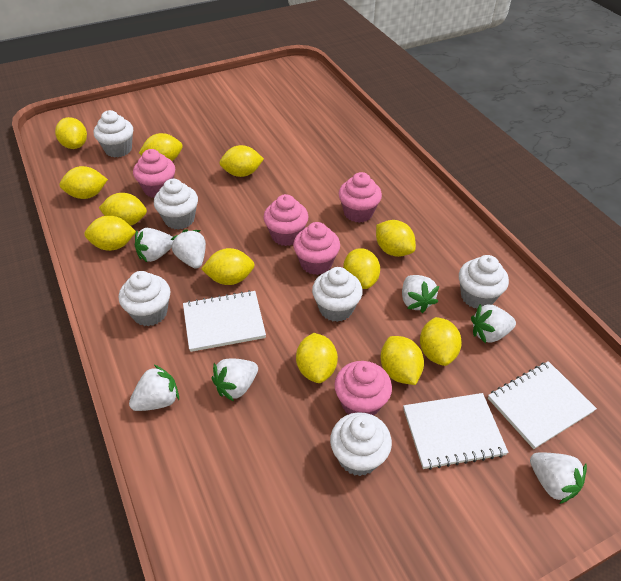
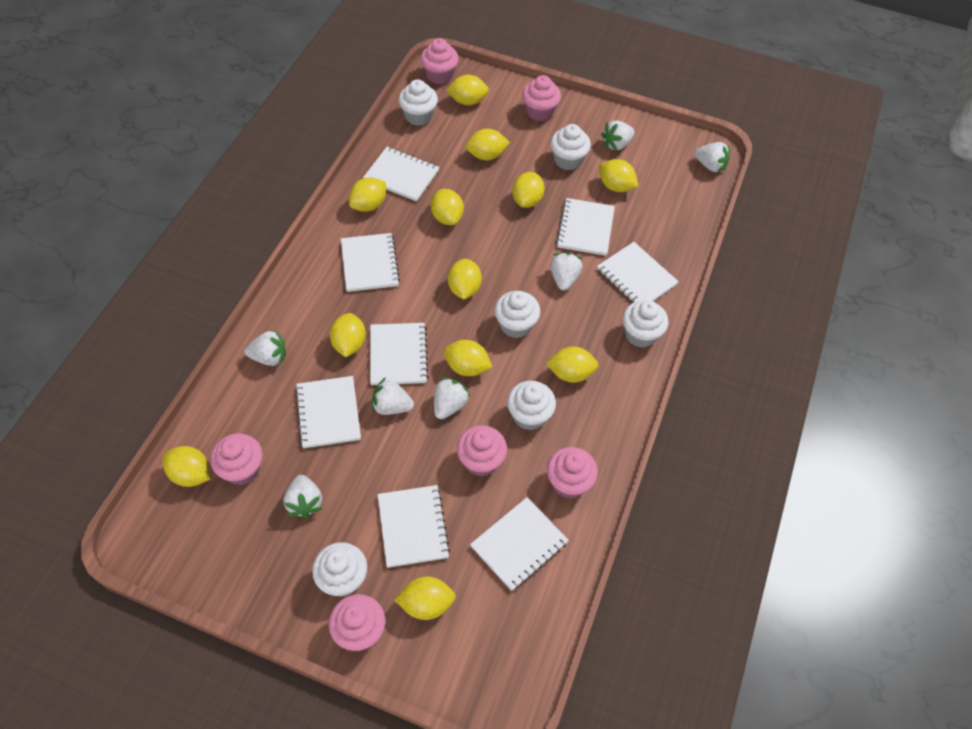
pink cupcake: [133,149,175,198] [263,194,309,246] [293,222,340,275] [334,361,392,416] [339,172,382,223] = 5 -> [210,434,263,485] [329,594,385,651] [421,38,459,84] [457,425,507,476] [522,75,561,121] [547,447,598,498] = 6
white notebook: [183,290,266,352] [403,393,508,470] [488,361,597,449] = 3 -> [295,376,361,448] [341,233,400,292] [363,147,440,202] [370,323,429,385] [377,485,450,568] [470,497,569,591] [556,198,615,256] [597,242,679,303] = 8

